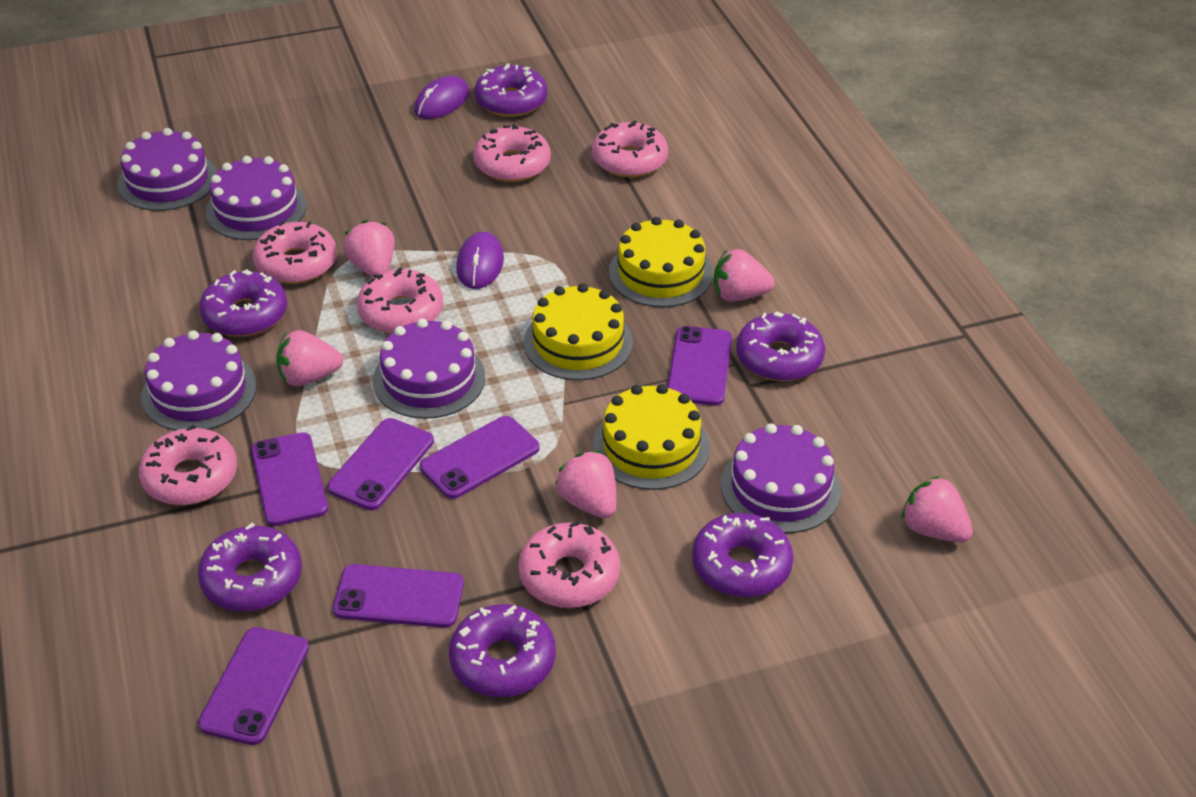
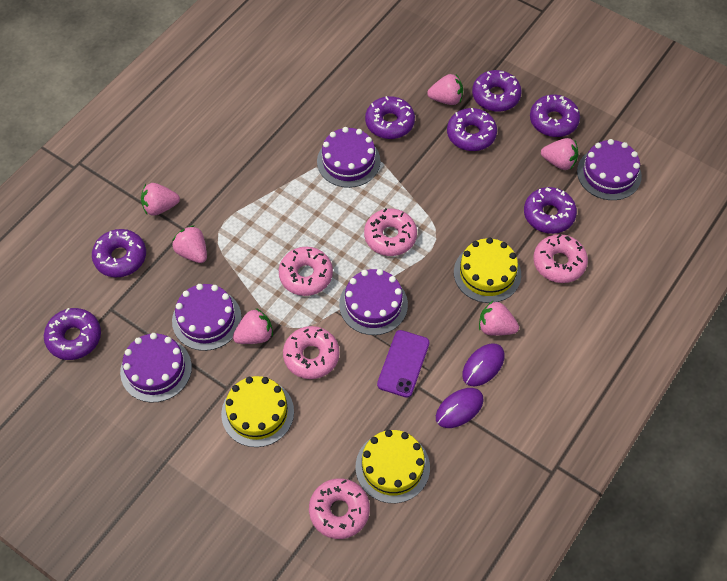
pink donut: [139,425,237,505] [253,221,337,284] [357,267,444,334] [474,124,551,182] [518,521,620,608] [592,121,668,177] = 6 -> [279,247,333,296] [283,326,339,379] [309,478,370,539] [364,208,417,256] [533,234,588,283] = 5
pink strawberry: [276,330,343,386] [343,220,395,277] [555,451,616,518] [714,249,775,301] [901,476,973,542] = 5 -> [141,183,180,216] [172,225,207,263] [233,308,273,344] [427,74,463,105] [479,300,519,336] [541,138,578,170] = 6
purple donut: [198,523,302,611] [199,269,287,337] [449,604,556,697] [474,63,547,117] [692,513,794,597] [736,311,825,381] = 6 -> [44,308,101,360] [92,229,146,277] [365,96,415,139] [447,108,497,151] [472,70,522,112] [524,187,577,234] [530,95,580,137] = 7
purple phone: [198,627,309,745] [251,432,328,526] [327,418,434,510] [333,564,464,628] [420,416,539,499] [667,326,732,406] = 6 -> [377,330,429,398] = 1

